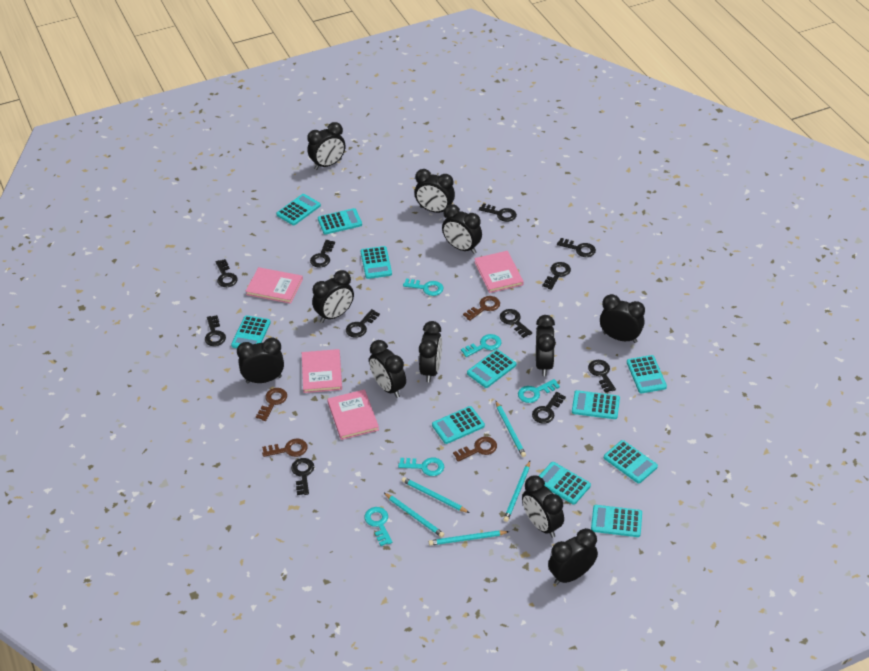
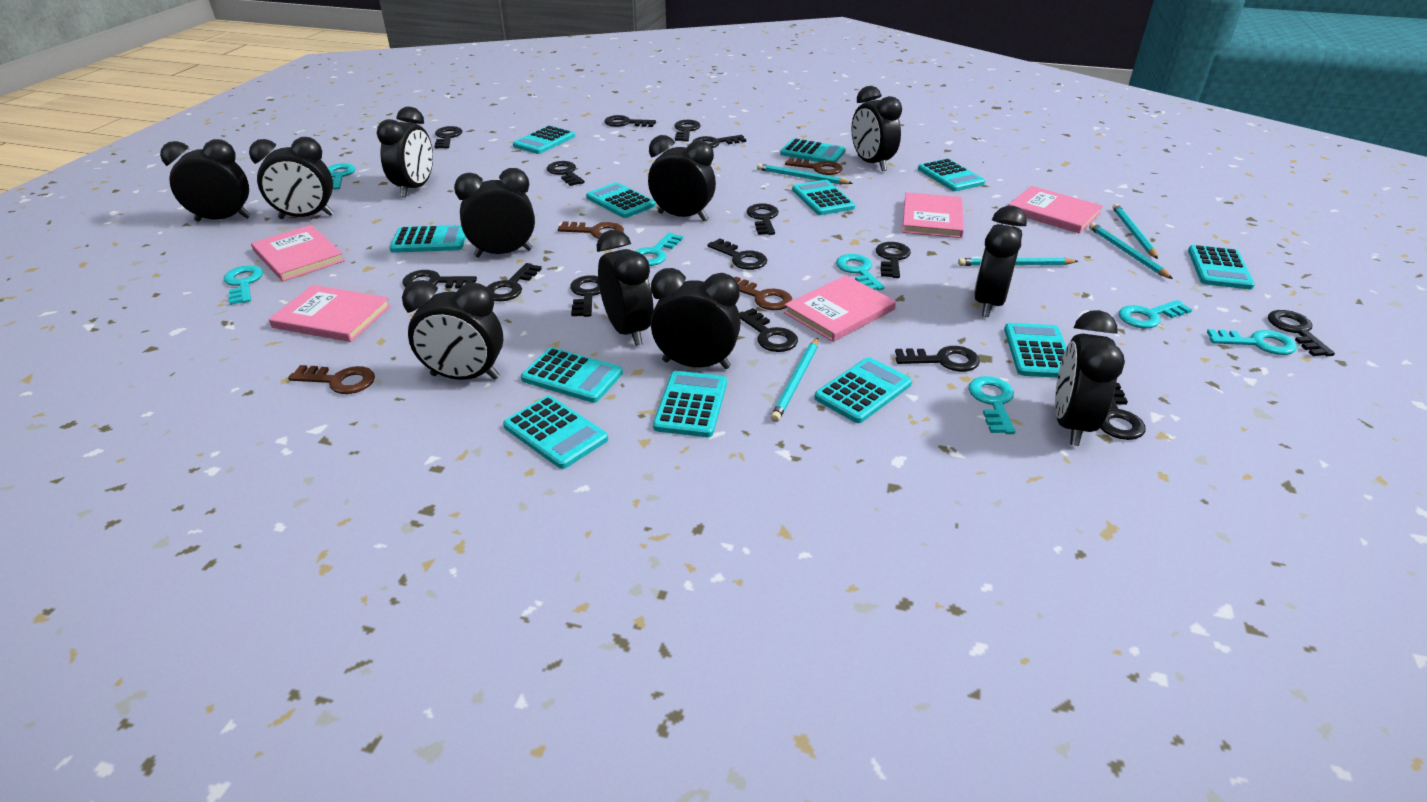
black key: [205,315,226,346] [216,259,238,287] [291,458,314,495] [310,240,335,268] [346,309,380,338] [479,203,517,222] [500,309,532,338] [532,392,566,424] [542,262,571,290] [557,238,596,257] [588,360,616,393] = 11 -> [402,270,477,289] [434,126,463,149] [487,263,542,301] [547,161,585,186] [570,275,601,317] [604,115,656,127] [674,120,701,141] [693,135,746,148] [708,238,767,270] [739,308,798,352] [747,203,779,235] [876,242,911,278] [895,346,980,372] [1100,383,1145,440] [1268,310,1335,356] = 15
pink book: [245,267,303,304] [302,349,342,393] [327,389,379,440] [474,251,524,293] = 4 -> [251,225,345,281] [269,285,391,342] [784,275,896,342] [902,192,964,238] [1008,186,1103,233] = 5
turquoise calculator: [231,315,271,348] [276,194,321,225] [318,208,362,235] [361,246,392,279] [432,406,485,444] [467,349,516,388] [539,462,591,504] [572,390,620,419] [591,505,642,537] [604,440,658,483] [627,355,667,393] = 11 -> [390,225,466,253] [503,396,608,469] [513,126,575,154] [521,347,623,403] [586,182,656,218] [653,371,727,437] [780,138,845,162] [792,180,855,215] [814,357,912,423] [918,159,985,191] [1004,323,1066,378] [1188,245,1255,289] = 12
turquoise key: [364,507,392,546] [398,457,444,476] [403,278,443,296] [461,334,502,357] [518,379,560,403] = 5 -> [224,265,263,305] [328,163,355,190] [635,233,683,266] [836,254,885,290] [968,376,1015,434] [1119,300,1192,328] [1207,329,1297,355] = 7

